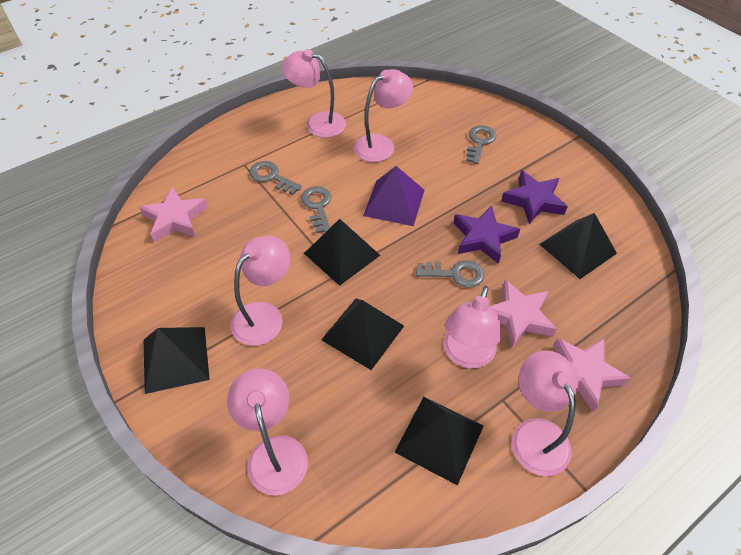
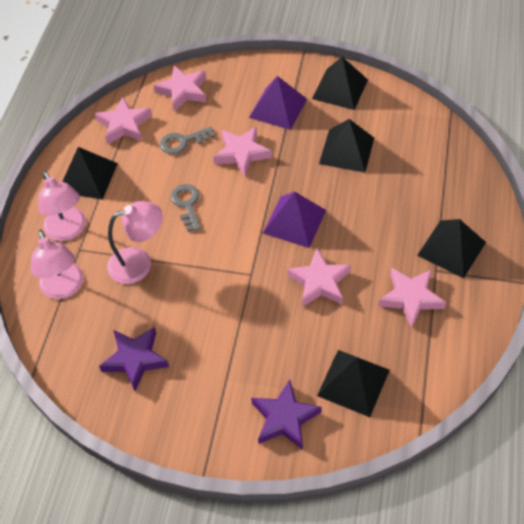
grey key: [249,161,302,195] [301,186,331,233] [416,260,485,288] [466,125,497,164] = 4 -> [160,127,215,154] [171,184,201,232] = 2
pink lamp: [227,368,308,495] [231,236,290,346] [282,49,346,138] [354,69,413,162] [443,286,501,368] [512,350,579,476] = 6 -> [31,230,83,299] [38,171,86,241] [107,201,163,284] = 3
pink star: [139,187,208,243] [489,280,557,348] [553,338,631,412] = 3 -> [95,97,152,145] [153,65,206,111] [213,126,272,176] [287,248,351,307] [378,268,446,328] = 5
purple pyramid: [363,166,424,226] = 1 -> [249,76,307,130] [263,192,326,248] = 2

